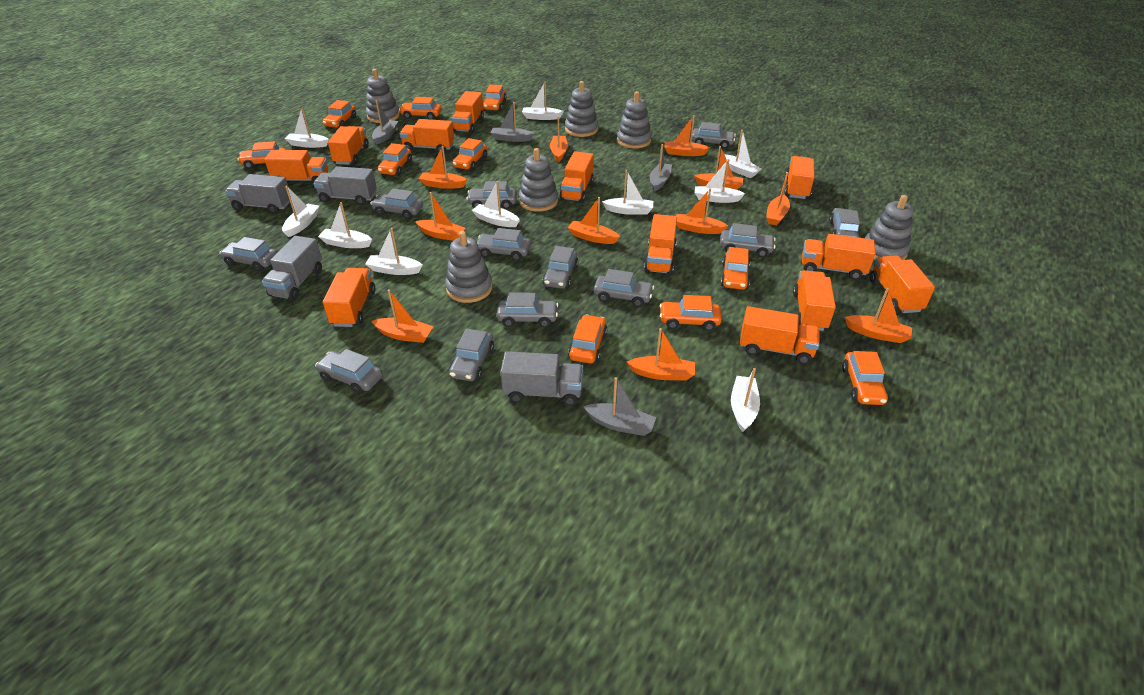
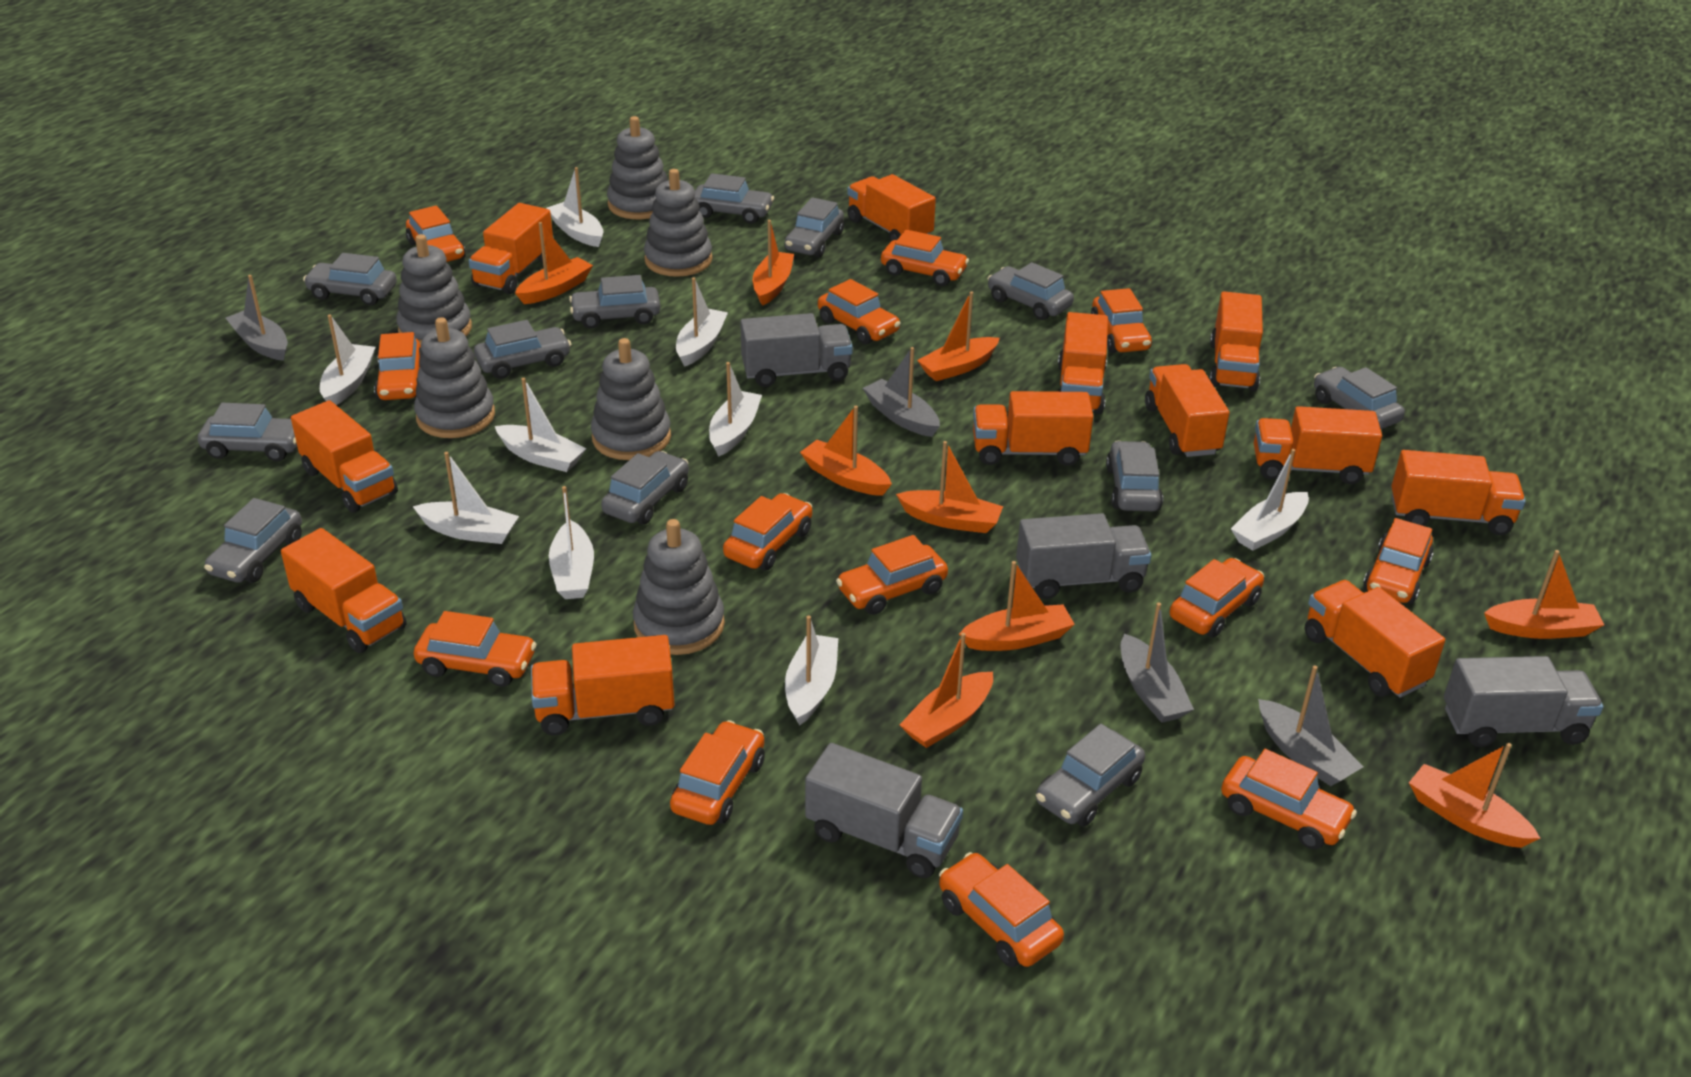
orange boat: [372,289,434,343] [415,192,466,241] [419,146,467,189] [550,116,568,162] [567,197,620,244] [627,328,695,380] [664,115,710,156] [676,188,728,234] [694,146,743,190] [766,172,790,226] [845,288,912,343] = 11 -> [515,222,593,304] [753,220,794,306] [800,406,892,496] [896,441,1003,533] [899,633,993,748] [917,291,1000,381] [959,561,1075,651] [1409,743,1541,848] [1484,550,1604,639] = 9
orange car: [237,141,286,169] [323,100,356,128] [378,143,412,176] [399,97,442,120] [453,138,487,171] [483,85,507,111] [568,314,607,363] [660,295,722,331] [721,247,750,290] [842,351,888,405] = 10 -> [374,332,422,400] [406,206,465,262] [414,611,536,687] [670,720,765,825] [723,493,812,570] [818,279,901,344] [836,535,948,615] [881,230,969,286] [939,852,1064,967] [1091,288,1152,353] [1170,558,1264,637] [1221,749,1357,849] [1363,518,1434,604] = 13
white boat: [282,186,319,237] [284,107,329,148] [318,202,372,248] [365,228,423,275] [472,181,520,227] [522,81,564,120] [602,170,653,215] [695,159,745,203] [724,130,761,178] [731,368,760,432] = 10 -> [320,315,376,405] [413,452,519,544] [495,378,586,472] [546,167,604,247] [549,486,594,599] [676,278,728,367] [709,362,762,457] [785,616,838,726] [1231,449,1309,551] = 9

